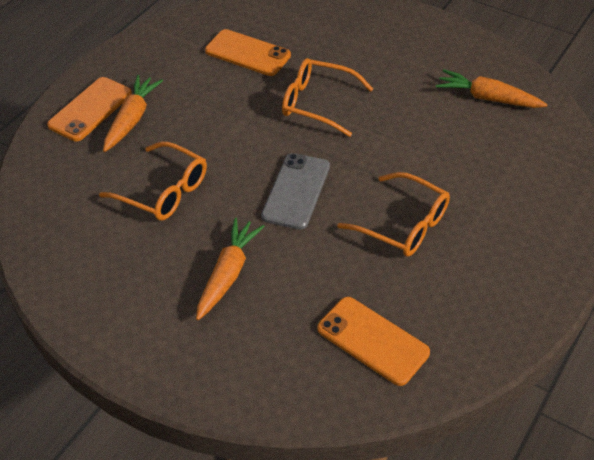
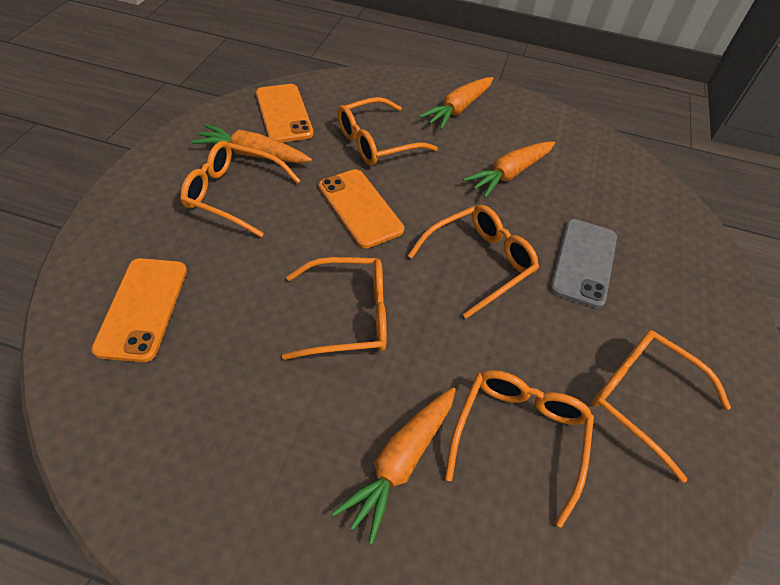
orange carrot: [103,75,163,152] [196,218,265,320] [436,69,548,108] = 3 -> [192,124,312,163] [332,387,456,545] [419,77,493,130] [463,141,555,198] = 4
orange glasses: [99,142,207,221] [282,58,373,137] [337,172,450,257] = 3 -> [180,141,301,237] [282,257,387,360] [337,97,438,165] [408,205,539,319] [444,370,594,528] [592,330,731,483] = 6

